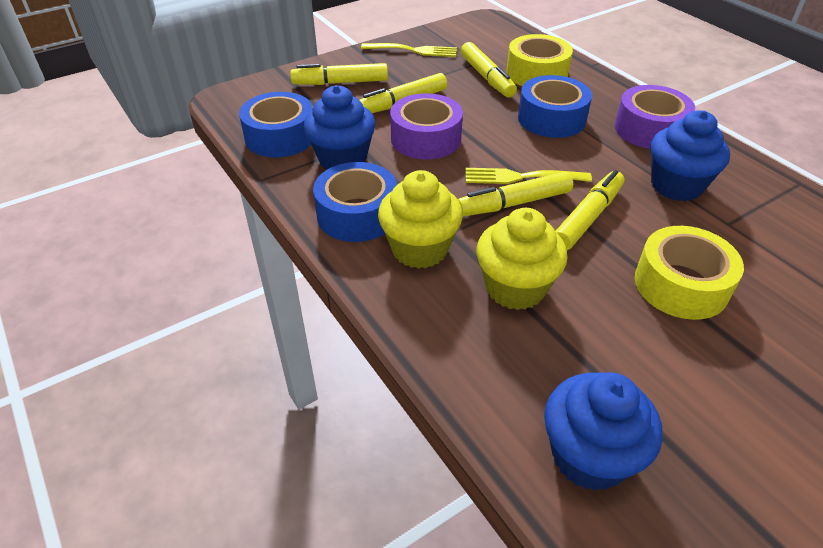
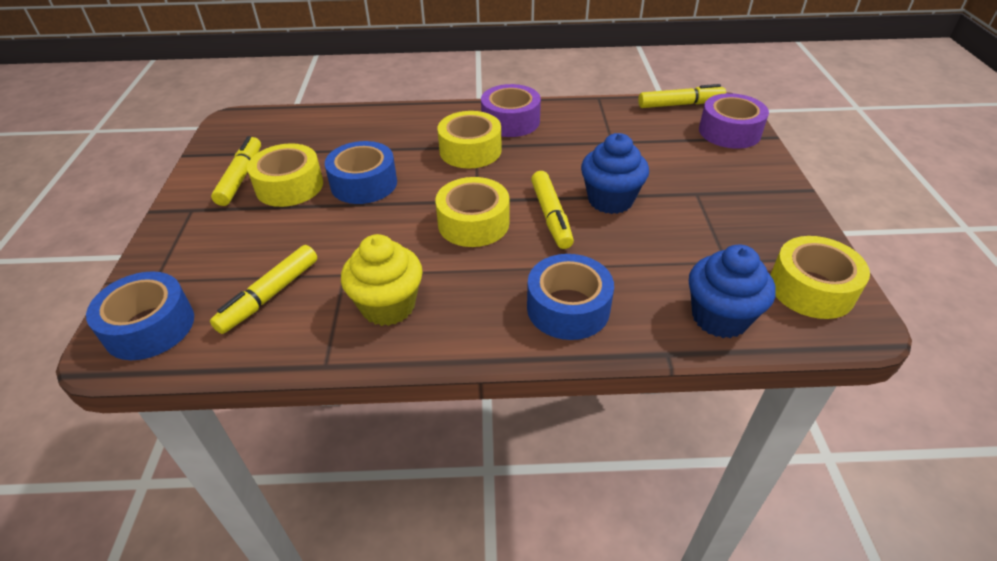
blue cupcake: [304,85,376,169] [544,372,662,491] [651,110,730,201] = 3 -> [581,133,649,214] [689,245,776,338] = 2
yellow cupcake: [378,170,463,269] [476,208,568,310] = 2 -> [341,234,423,326] = 1
yellow fork: [361,43,457,57] [465,168,592,184] = 2 -> none = 0
yellow marker: [290,63,388,85] [360,73,447,113] [458,172,573,217] [460,42,517,97] [555,170,624,250] = 5 -> [210,245,318,334] [211,136,261,206] [531,171,574,249] [638,84,726,108] = 4
yellow tape: [506,34,573,86] [635,226,744,320] = 2 -> [247,143,323,207] [435,177,509,247] [438,111,502,168] [770,236,870,319] = 4

